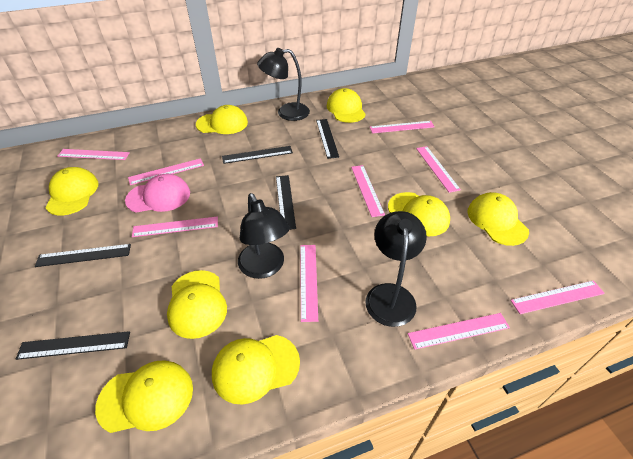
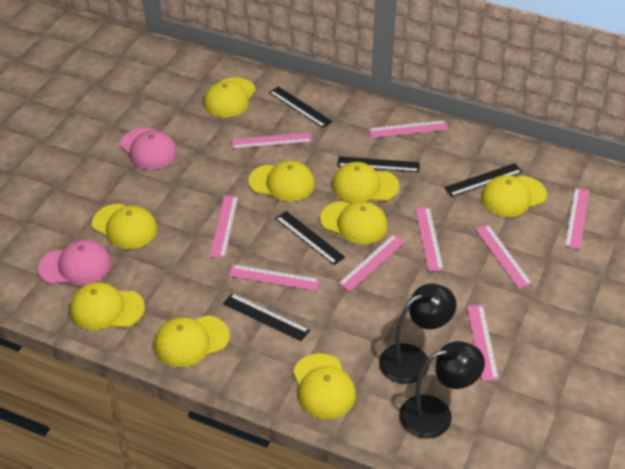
black lamp: [238,193,290,279] [257,48,310,121] [365,211,427,327] = 3 -> [379,284,456,384] [399,341,485,439] = 2
pink cap: [125,174,190,212] = 1 -> [38,240,111,285] [120,128,177,170] = 2
yellow cap: [45,167,99,215] [95,361,193,433] [167,270,227,339] [196,105,248,134] [212,335,300,405] [327,88,366,123] [388,192,450,236] [467,192,529,246] = 8 -> [70,282,145,330] [92,204,157,249] [154,315,230,367] [203,78,256,118] [248,161,315,202] [293,353,356,419] [320,201,388,244] [332,162,399,203] [481,175,547,217] = 9

